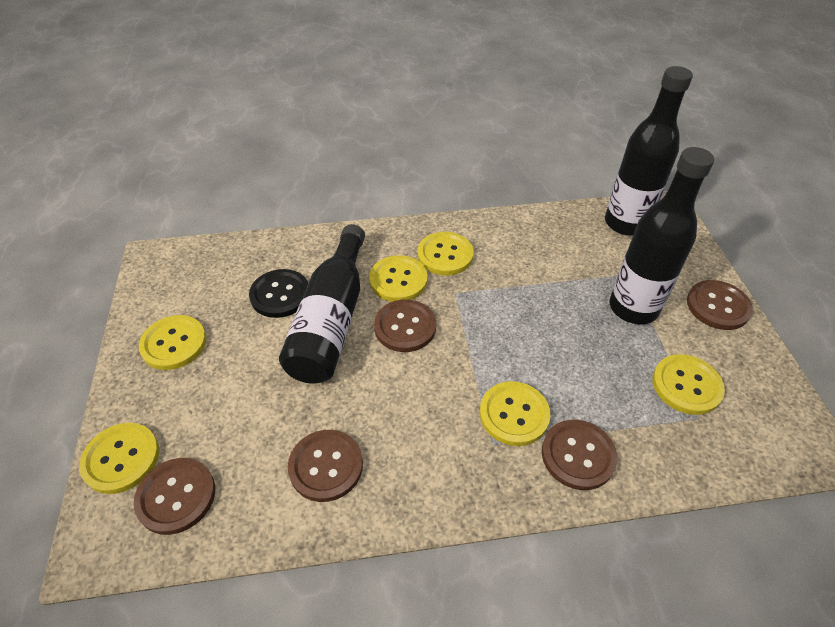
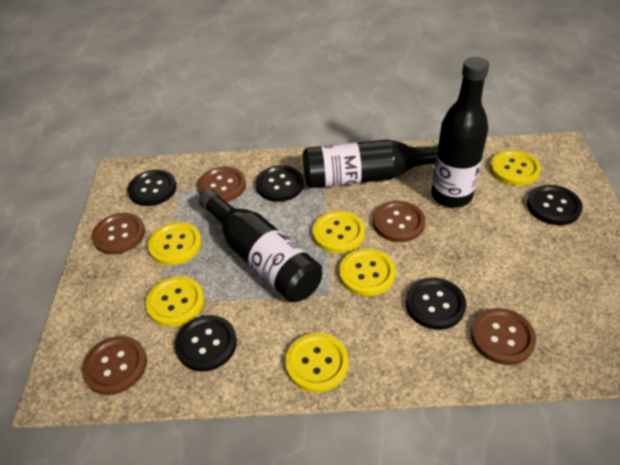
black button: [249,269,308,318] = 1 -> [127,170,177,206] [175,315,237,372] [256,165,304,202] [406,277,466,330] [527,185,583,225] = 5

